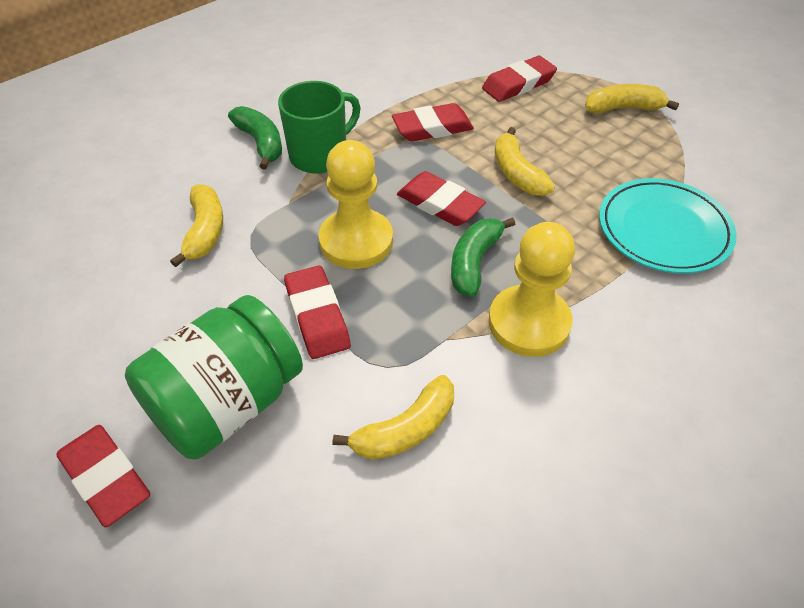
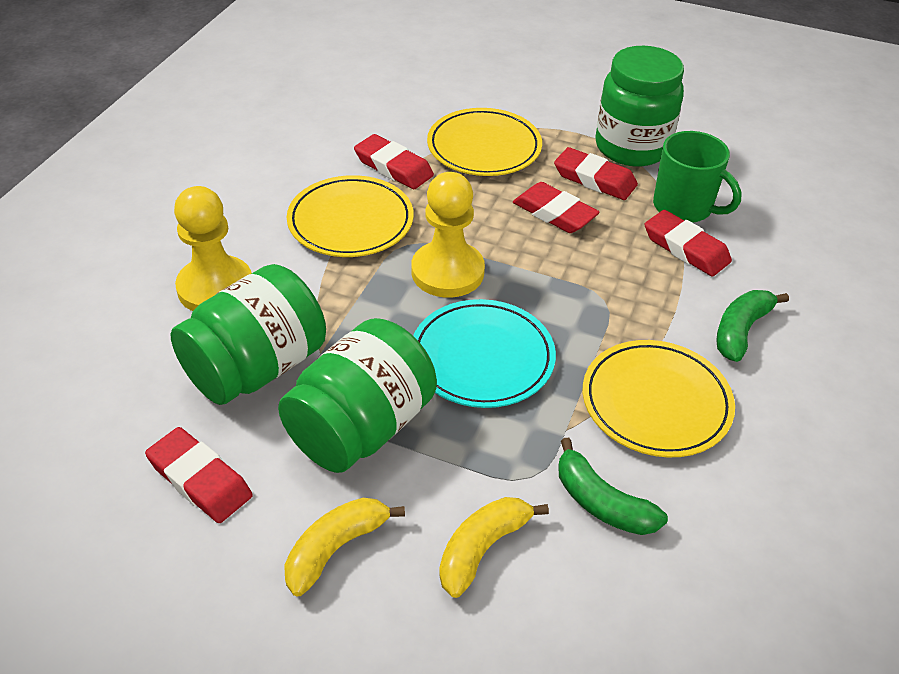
green jar: [125,295,303,459] = 1 -> [170,264,326,405] [278,318,437,473] [595,46,684,166] = 3
yellow banana: [170,184,223,267] [333,375,454,460] [495,127,555,196] [585,84,679,113] = 4 -> [284,498,405,596] [439,497,549,598] = 2
yellow plate: none = 0 -> [287,175,414,257] [427,108,542,176] [583,340,735,457] = 3

